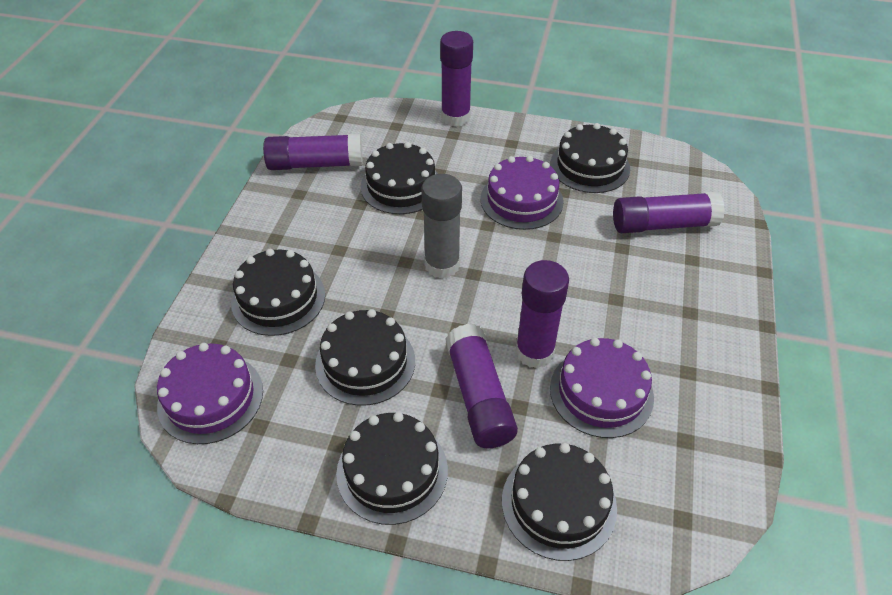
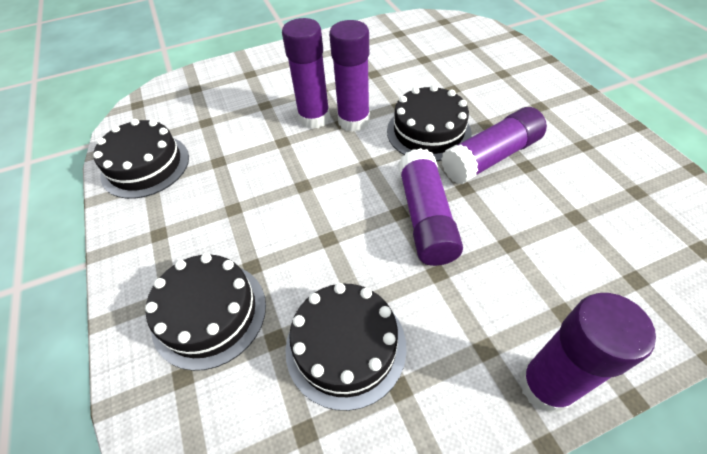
black cake: [231,249,325,336] [315,309,415,406] [336,412,448,525] [361,142,438,214] [502,443,617,561] [550,123,630,193] = 6 -> [93,119,189,199] [145,253,266,371] [285,283,406,411] [387,85,472,161] = 4
grey glue stick: [421,174,462,279] = 1 -> none = 0
purple cake: [157,343,263,444] [480,155,563,230] [550,338,654,438] = 3 -> none = 0

